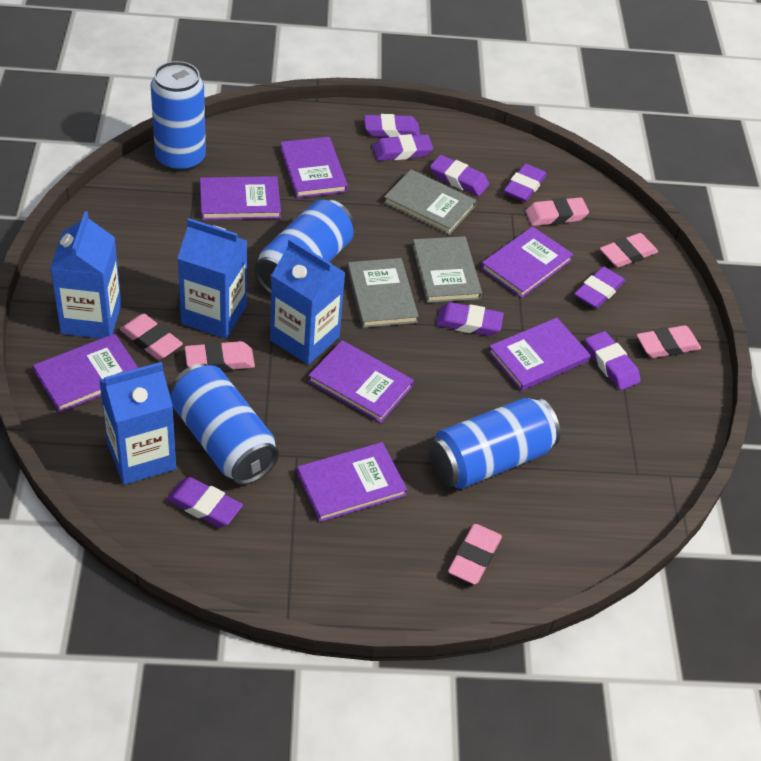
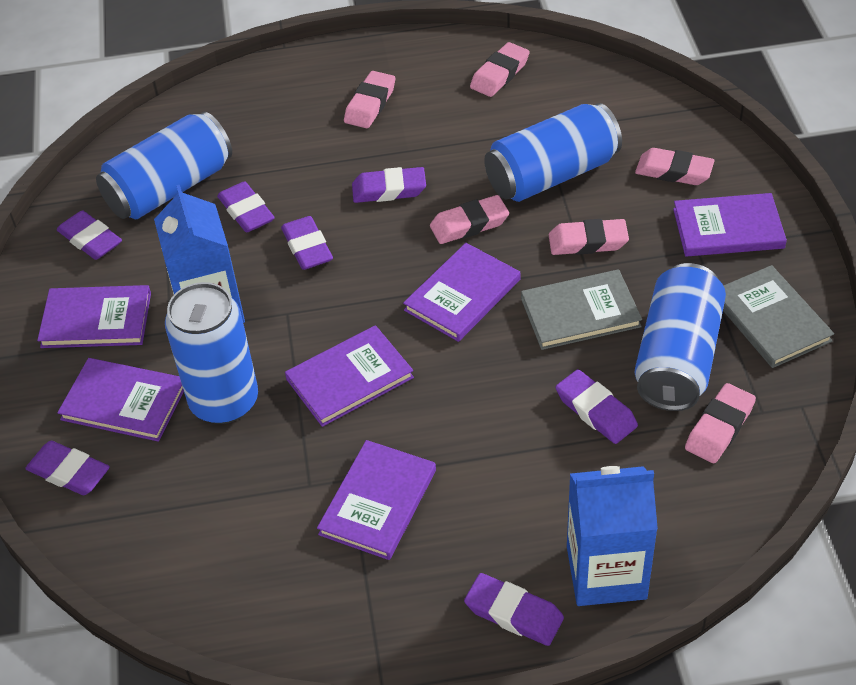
blue carton: [50,211,121,339] [99,362,176,485] [177,218,247,339] [270,238,345,365] = 4 -> [154,185,245,323] [567,466,658,606] = 2
grey book: [347,258,419,328] [384,169,476,235] [412,236,482,303] = 3 -> [521,269,642,350] [723,265,834,368] = 2
purple book: [33,333,138,413] [200,176,281,220] [280,137,348,198] [297,442,407,522] [308,340,414,423] [481,226,573,298] [488,318,591,391] = 7 -> [37,285,151,348] [57,358,184,442] [285,325,414,427] [317,440,436,560] [403,243,520,342] [673,193,787,257] = 6
purple eraser: [167,477,243,527] [364,114,420,137] [372,134,433,161] [430,155,489,196] [436,302,504,336] [504,163,547,202] [574,266,625,309] [585,331,641,390] = 8 -> [25,441,110,495] [57,210,122,260] [217,181,275,232] [281,216,333,270] [352,167,426,203] [464,573,564,646] [556,369,638,444] = 7

